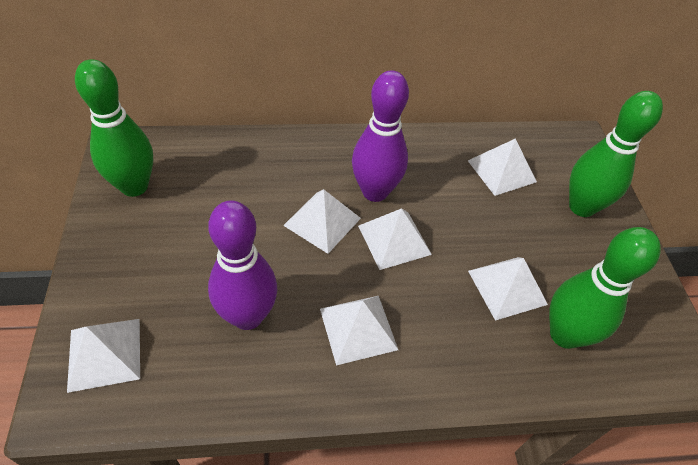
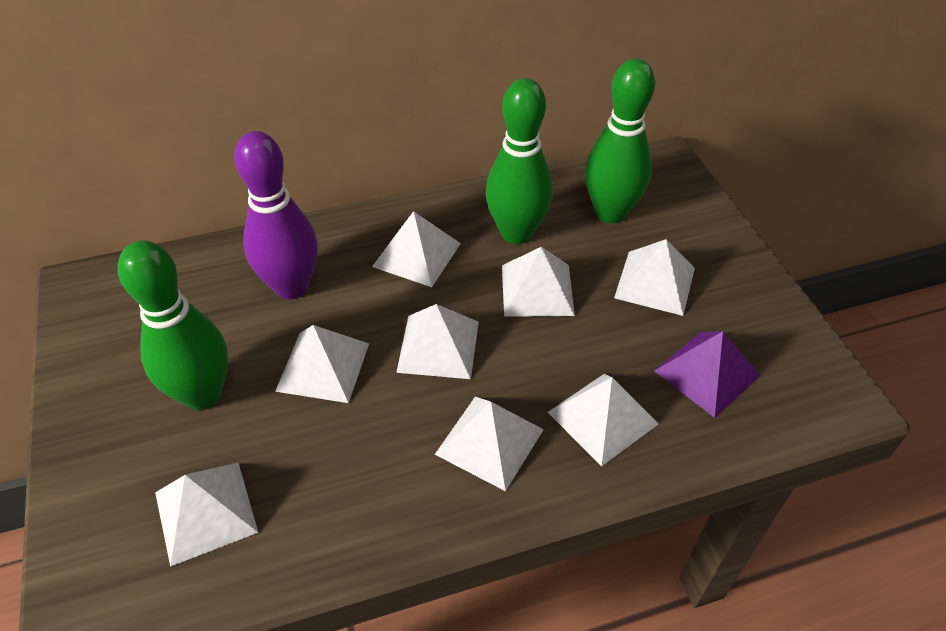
purple bowling pin: [208,200,277,330] [352,70,409,202] = 2 -> [234,131,318,299] = 1
purple pyramid: none = 0 -> [654,331,761,418] = 1
white pyramid: [67,319,140,393] [283,189,361,254] [320,296,398,365] [358,208,432,270] [468,139,537,196] [468,257,548,321] = 6 -> [155,463,258,567] [275,325,369,403] [372,211,461,287] [396,304,479,379] [435,397,544,491] [502,247,575,317] [548,374,659,467] [614,239,695,316] = 8

